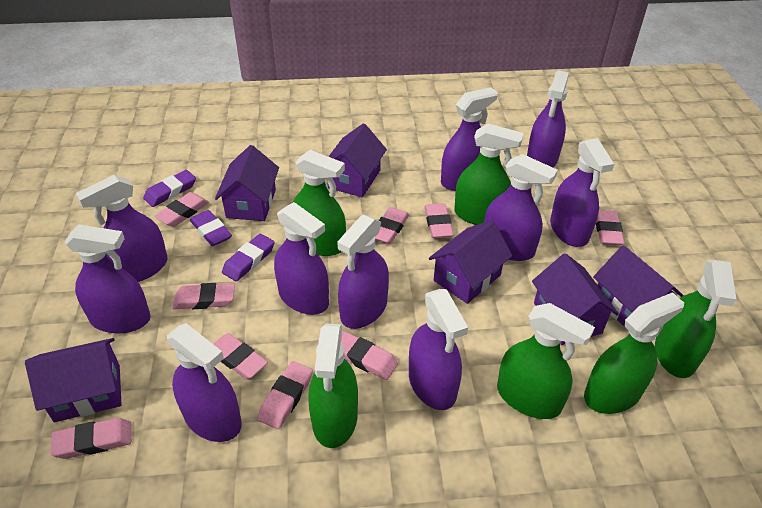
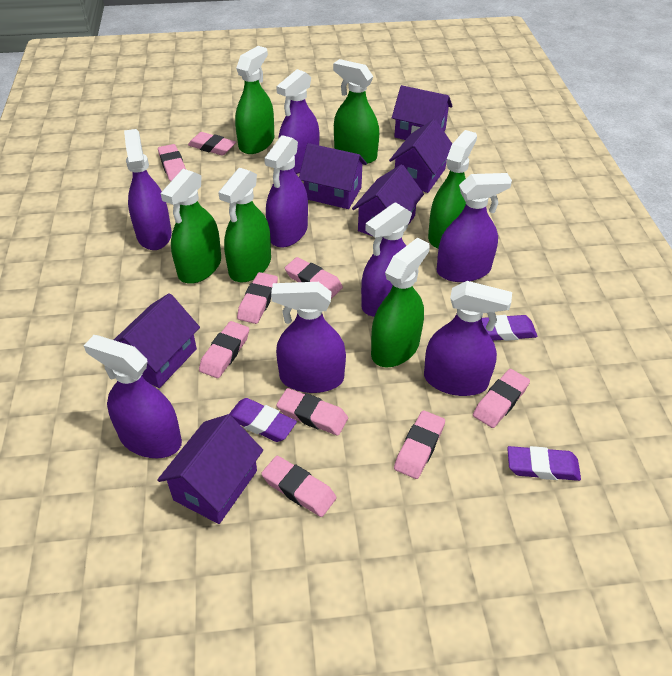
purple spray bottle: [65,224,151,333] [76,175,168,282] [167,323,242,442] [274,202,329,315] [337,215,389,329] [409,289,468,410] [441,87,498,191] [484,154,558,261] [527,71,569,167] [550,138,614,247] = 10 -> [84,335,182,458] [124,129,172,250] [264,135,308,247] [271,282,346,393] [276,69,319,174] [361,202,412,317] [424,281,512,396] [436,173,512,282] = 8

